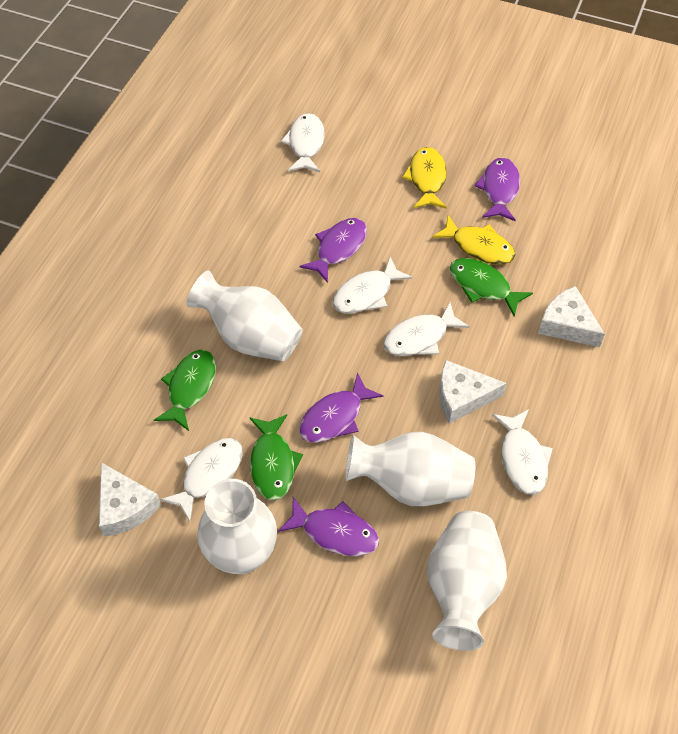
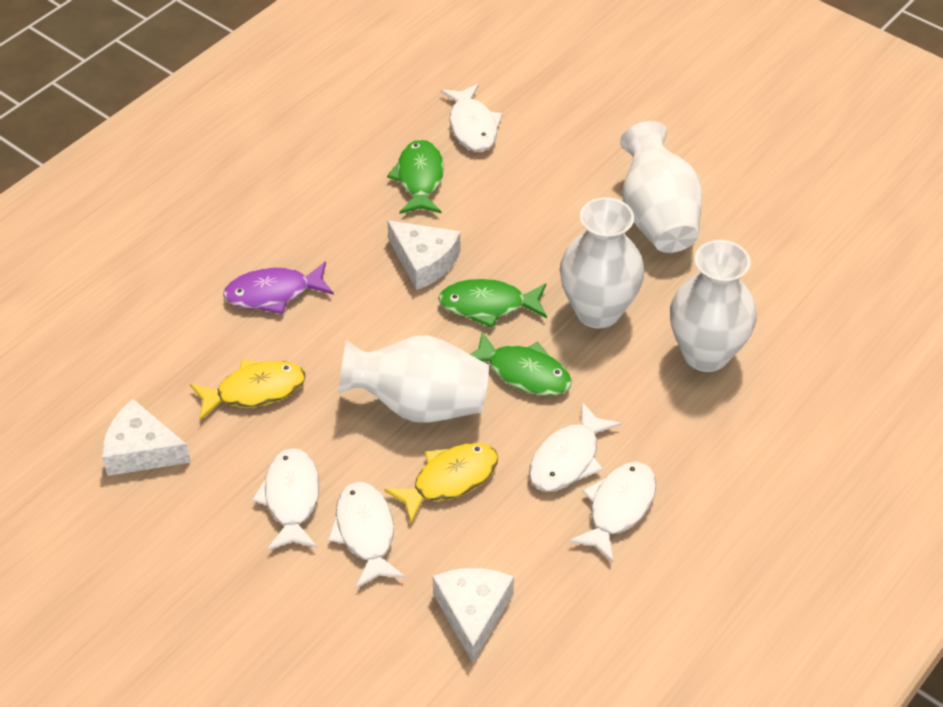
purple fish: [278,497,379,556] [300,218,367,283] [300,372,383,443] [474,158,520,221] = 4 -> [223,262,334,314] = 1

